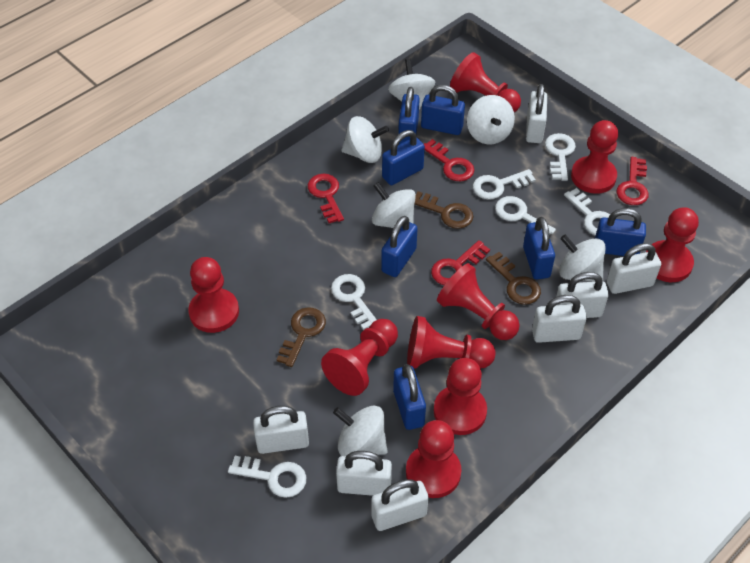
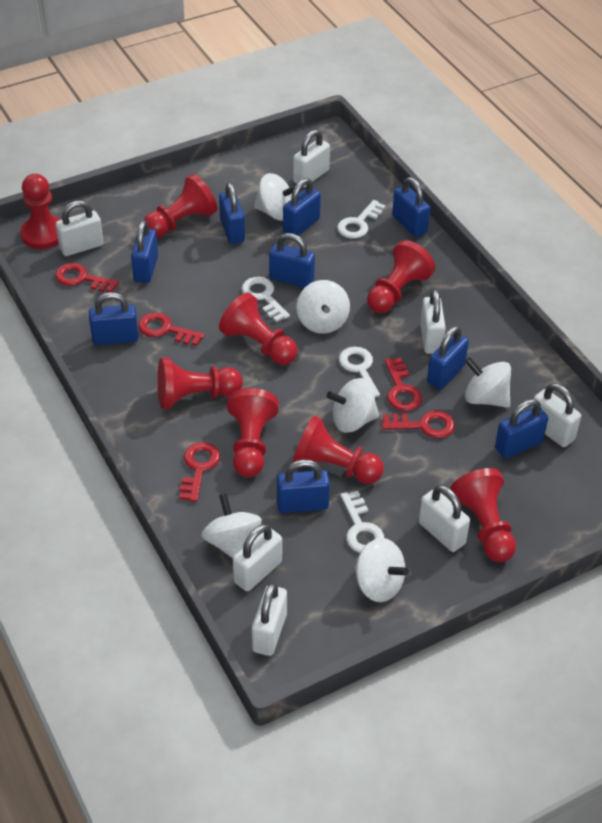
blue padlock: [381,216,418,277] [382,130,425,185] [393,364,426,430] [398,87,420,144] [421,85,465,135] [523,217,555,279] [595,208,646,256] = 7 -> [89,292,139,345] [131,220,158,283] [219,182,245,244] [269,233,315,288] [277,459,330,513] [283,178,321,235] [392,177,430,237] [427,326,469,389] [495,399,548,459] = 9
brown key: [277,307,326,367] [415,191,473,229] [486,252,541,305] = 3 -> none = 0
red key: [308,174,344,223] [424,139,474,181] [431,240,490,285] [617,157,649,205] = 4 -> [55,263,119,292] [138,313,204,346] [179,442,220,502] [382,411,455,438] [385,358,422,411] = 5
red pawn: [188,257,239,333] [321,319,398,396] [406,420,462,498] [407,316,496,369] [434,358,487,435] [437,263,520,340] [450,52,521,112] [571,120,618,194] [646,207,699,282] = 9 -> [20,174,61,249] [144,174,217,238] [157,358,243,409] [219,293,298,365] [227,388,279,477] [293,416,384,484] [367,240,435,313] [450,468,516,562] = 8
white key: [228,456,306,498] [331,274,377,330] [473,169,536,200] [495,196,556,234] [545,133,576,181] [564,188,610,236] = 6 -> [242,277,290,322] [337,200,386,239] [339,347,380,397] [340,491,384,553] = 4

